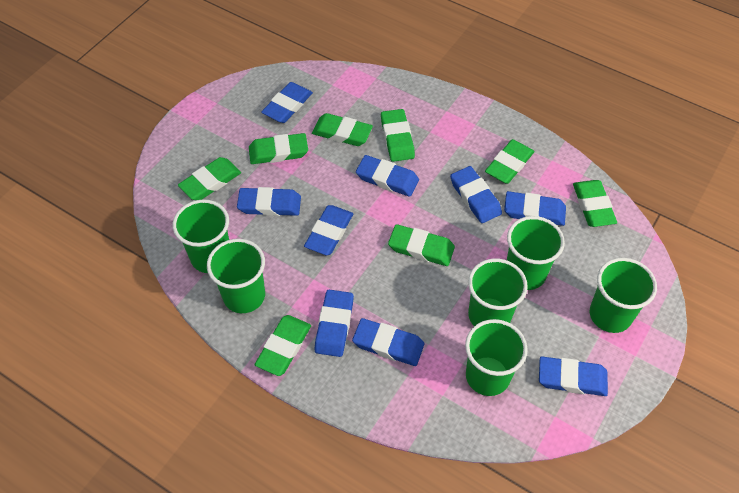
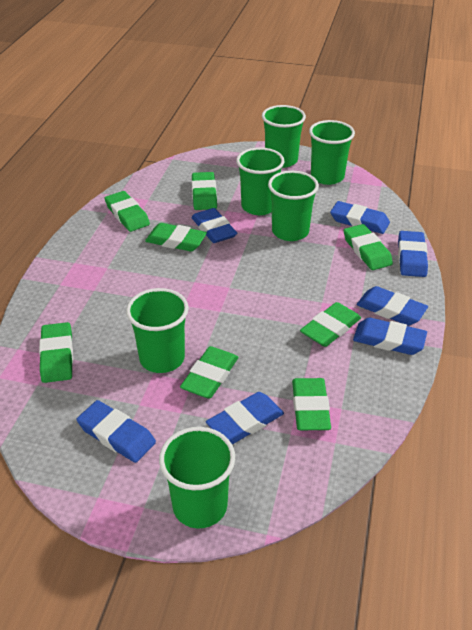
blue eraser: [237,187,301,216] [261,82,313,123] [304,205,353,255] [315,290,354,357] [352,318,424,366] [356,155,419,197] [450,166,502,223] [504,191,566,226] [539,356,608,396] = 9 -> [77,400,156,463] [191,208,237,243] [206,392,284,444] [330,201,390,234] [353,318,427,355] [357,286,428,326] [398,231,428,277] = 7

